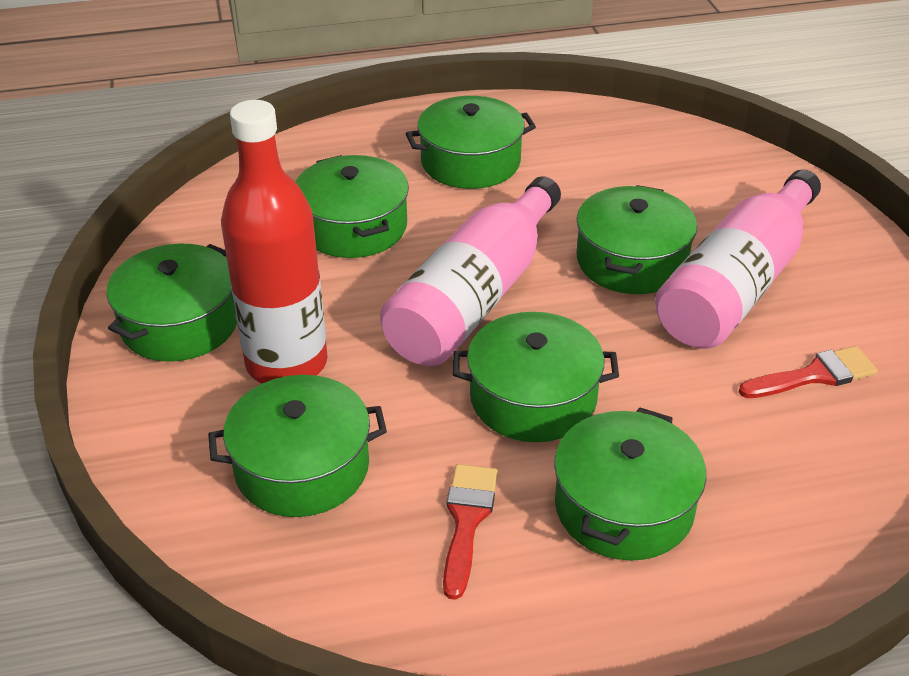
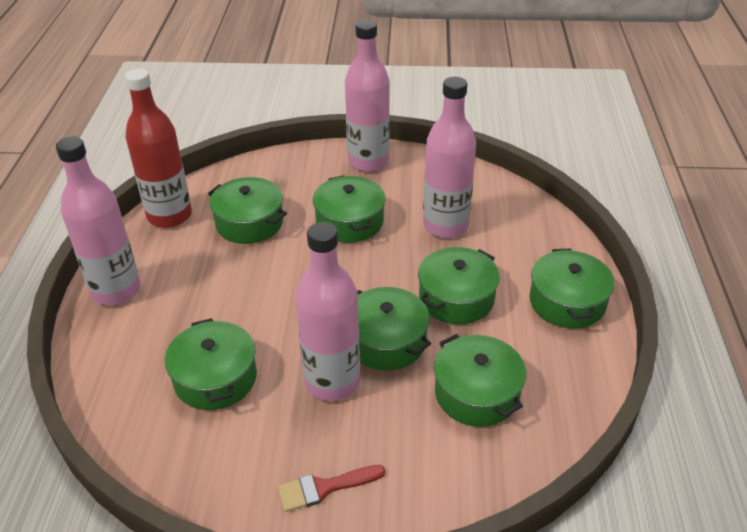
pink bottle: [380,176,561,366] [655,169,821,349] = 2 -> [56,137,141,305] [295,222,360,401] [345,20,390,172] [423,77,476,238] = 4
red brush: [443,464,498,600] [739,346,878,398] = 2 -> [278,465,385,512] = 1

